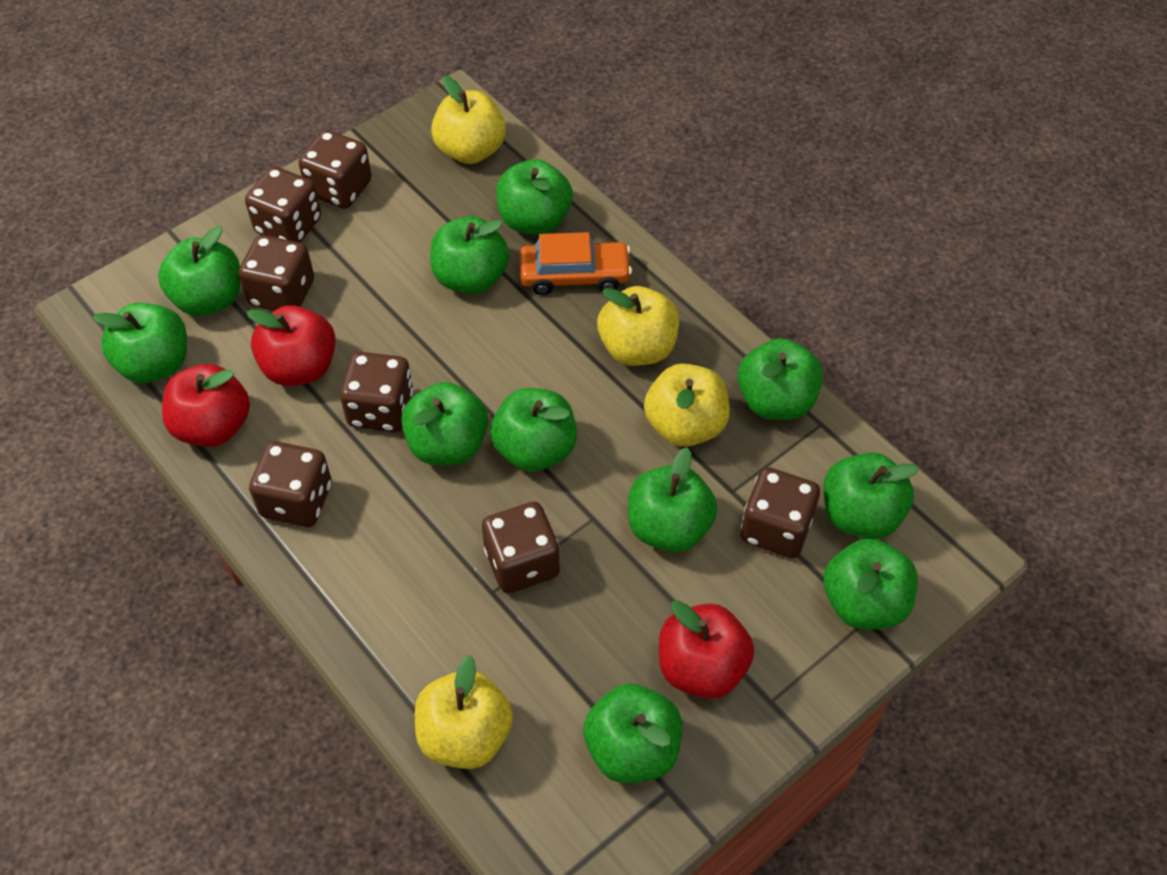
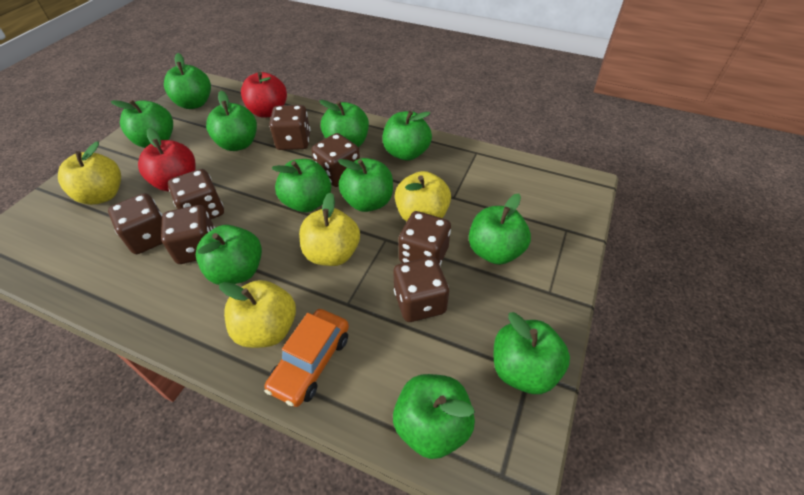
red apple: [162,364,250,447] [246,305,336,386] [659,600,754,699] = 3 -> [138,128,196,192] [241,72,287,118] = 2

